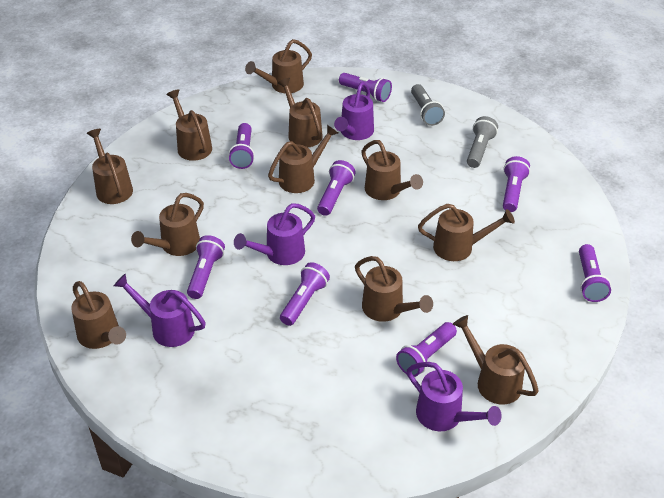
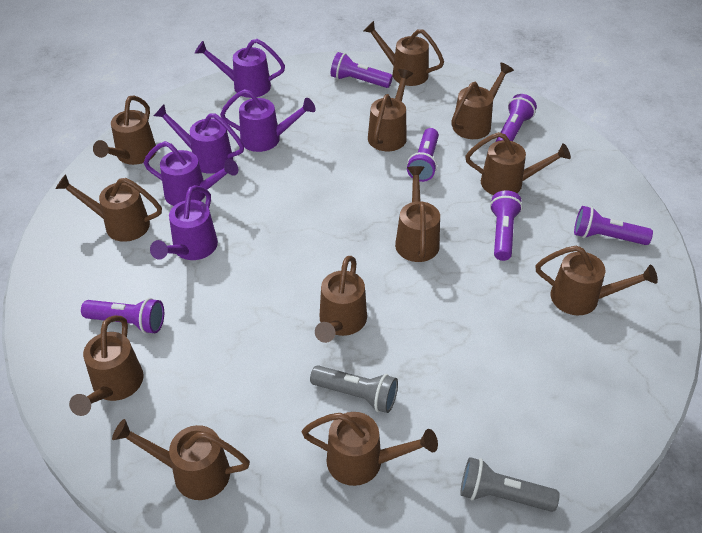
brown watering can: [71,281,126,349] [87,129,133,204] [131,193,204,256] [166,89,212,161] [245,39,312,93] [268,125,338,193] [277,78,323,147] [355,256,433,322] [361,140,423,200] [418,204,515,261] [453,315,539,405] = 11 -> [55,174,162,242] [69,315,144,416] [93,95,156,165] [112,419,250,500] [302,412,438,486] [315,256,367,343] [363,21,444,86] [368,69,413,151] [395,166,440,262] [451,63,514,139] [465,132,571,195] [536,245,658,315] = 12
purple flashlight: [187,235,225,299] [228,123,255,169] [280,262,330,326] [317,160,355,216] [339,73,392,102] [396,322,457,377] [503,156,530,212] [579,244,611,302] = 8 -> [81,298,164,334] [331,52,393,88] [407,128,439,182] [490,190,522,261] [496,94,537,142] [574,206,653,245] = 6
purple watering can: [114,274,206,347] [234,203,315,265] [334,82,374,140] [407,362,502,431] = 4 -> [144,141,238,206] [150,185,218,260] [154,105,244,174] [195,39,285,98] [220,89,316,152] = 5

